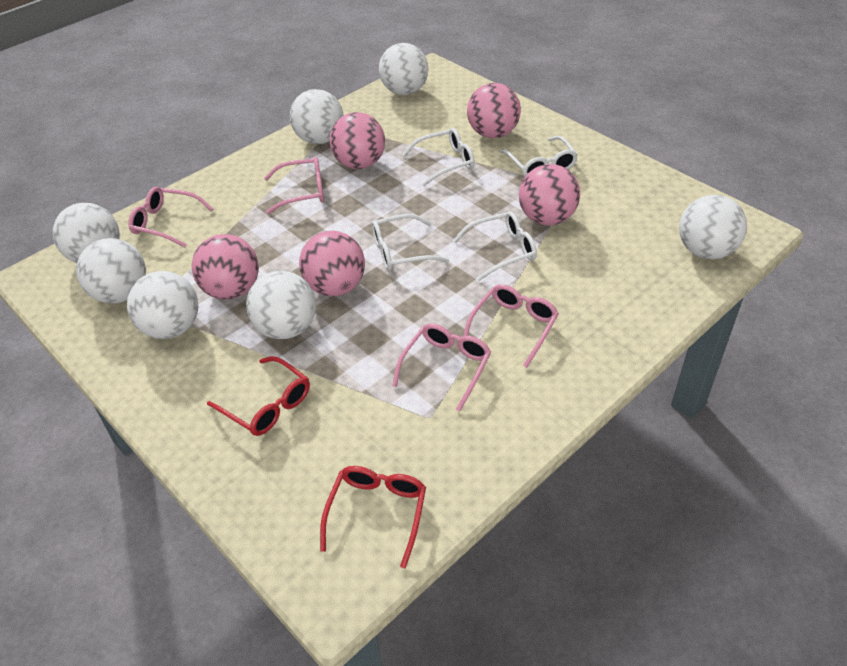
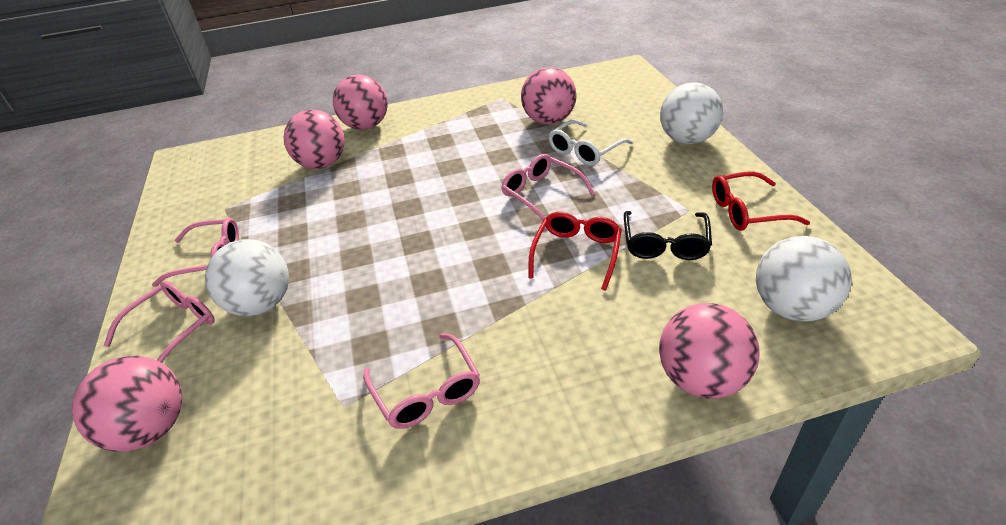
black glasses: none = 0 -> [624,211,712,260] = 1
white ball: [53,203,120,263] [76,238,146,304] [127,271,198,339] [246,271,316,339] [290,89,344,144] [379,43,429,95] [679,195,747,259] = 7 -> [205,239,289,316] [660,82,723,144] [756,236,852,322] = 3
white glasses: [372,214,449,271] [402,128,475,186] [453,211,537,281] [500,136,578,177] = 4 -> [548,120,633,166] = 1

